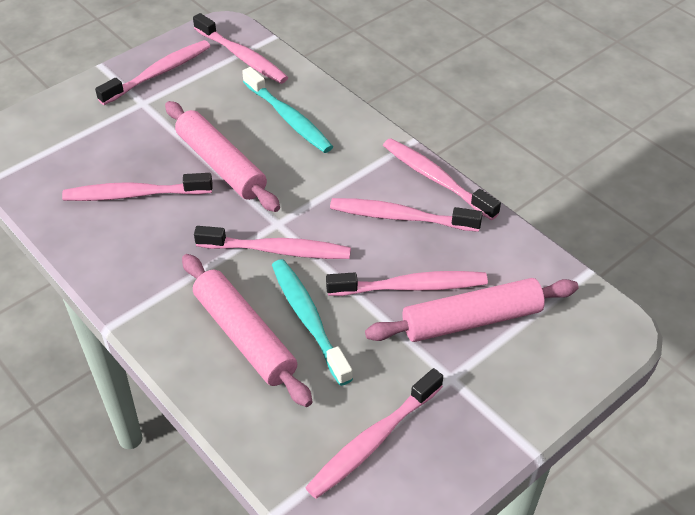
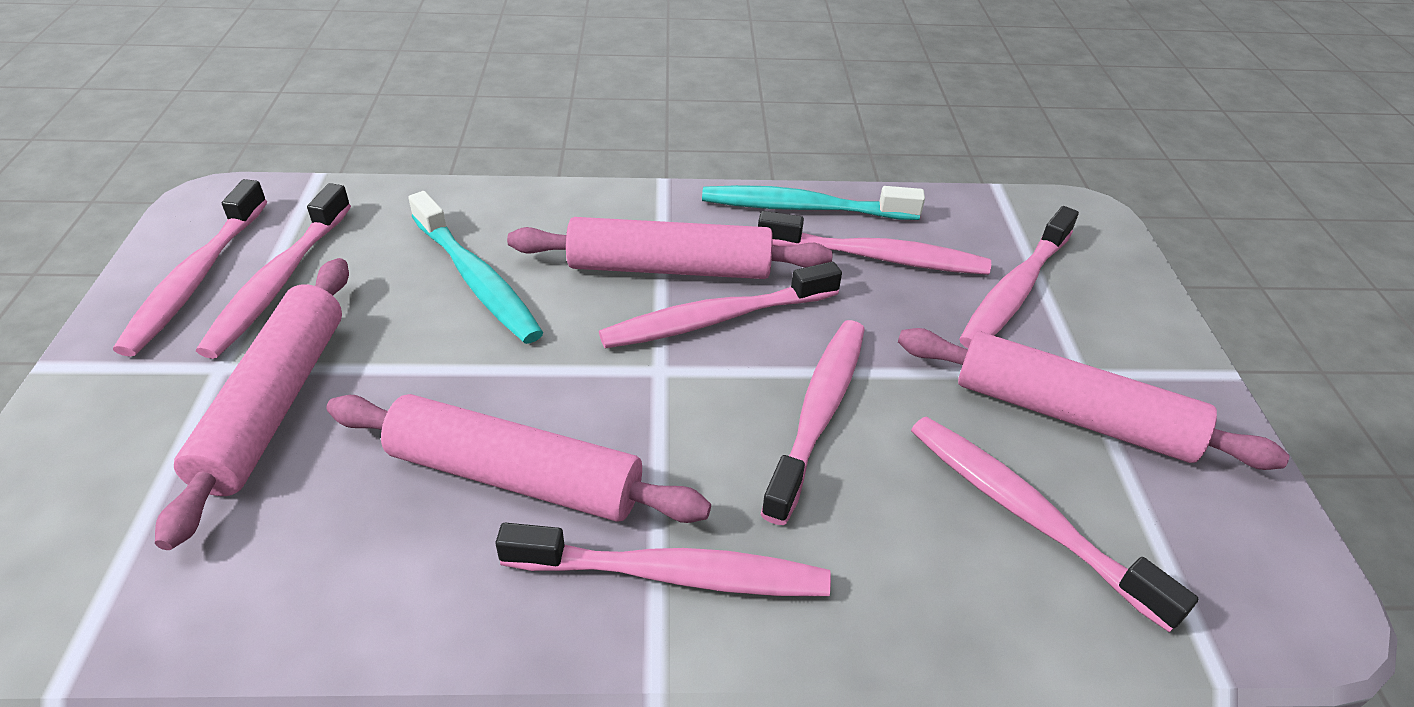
pink rolling pin: [165,101,280,212] [182,254,313,407] [365,278,578,342] = 3 -> [155,258,349,550] [326,394,711,523] [507,217,833,279] [898,328,1290,470] = 4

